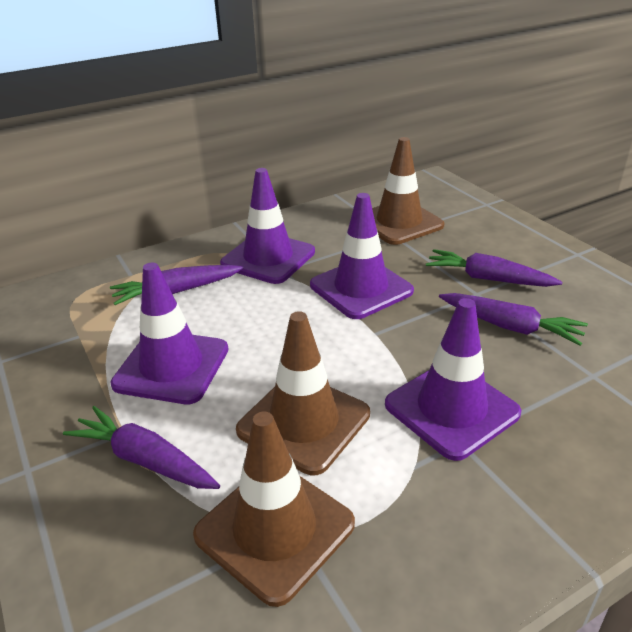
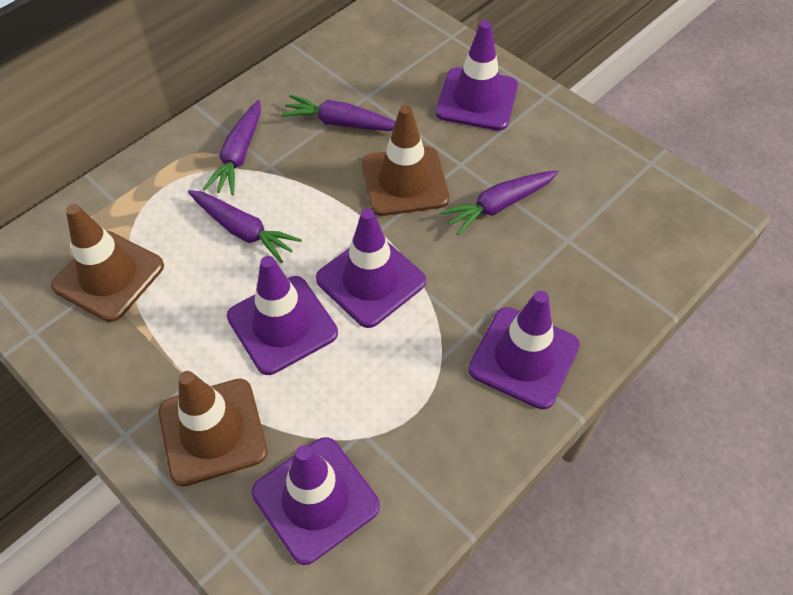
purple traffic cone: [111,263,228,404] [220,168,315,284] [310,193,414,319] [385,298,521,461] = 4 -> [227,256,338,375] [252,437,380,565] [316,208,426,328] [436,21,518,131] [468,291,580,410] = 5

